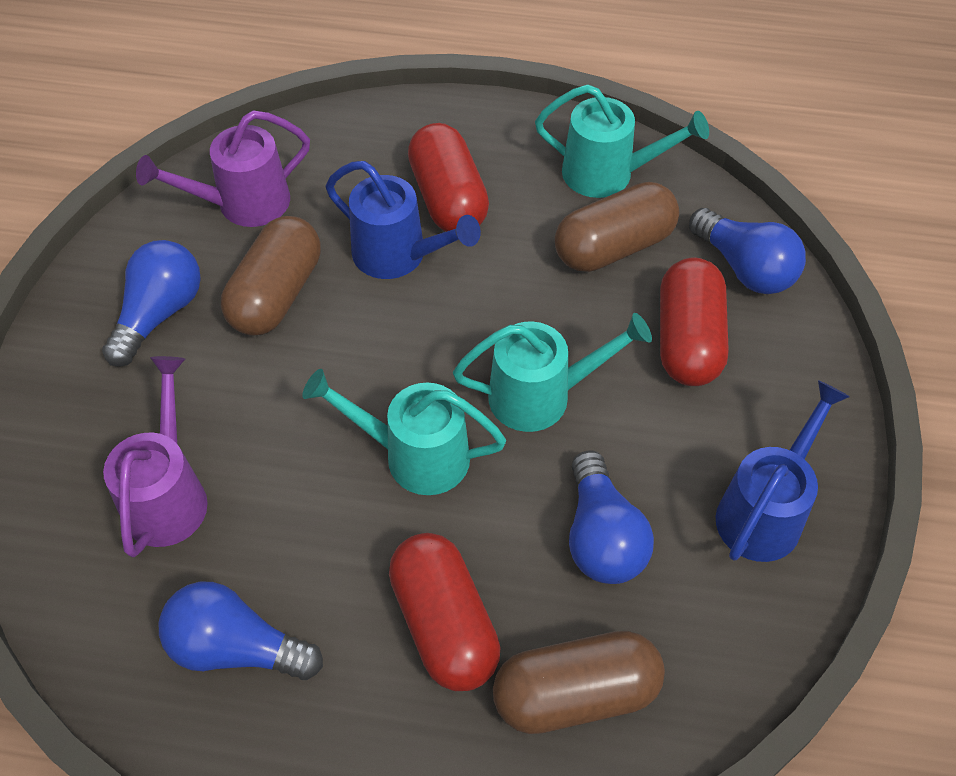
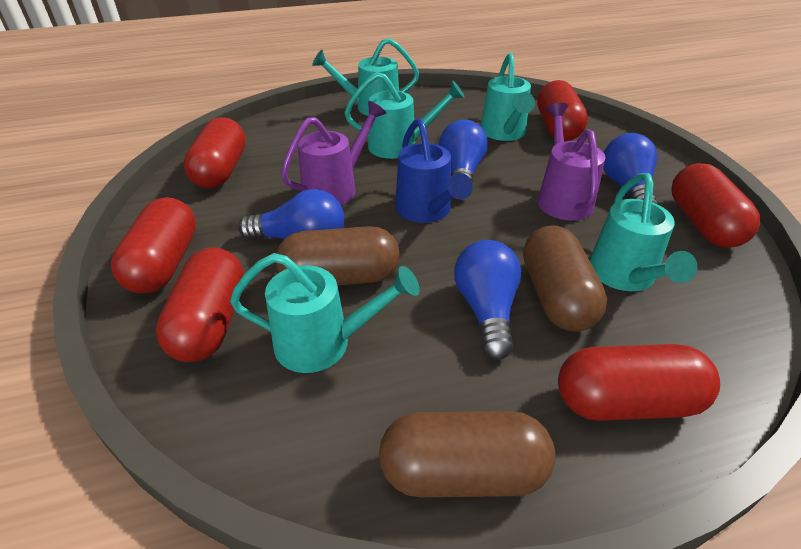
blue watering can: [326,161,481,279] [716,380,850,562] = 2 -> [395,118,472,223] = 1
red capsule: [389,533,501,691] [408,123,489,232] [660,257,729,386] = 3 -> [111,197,196,293] [156,247,244,362] [183,117,246,188] [537,80,588,141] [558,344,720,421] [671,163,760,248] = 6
turquoise watering can: [302,369,506,495] [453,313,652,432] [535,84,709,198] = 3 -> [230,253,420,373] [312,38,419,116] [344,72,464,159] [481,53,535,141] [589,173,698,291] = 5

